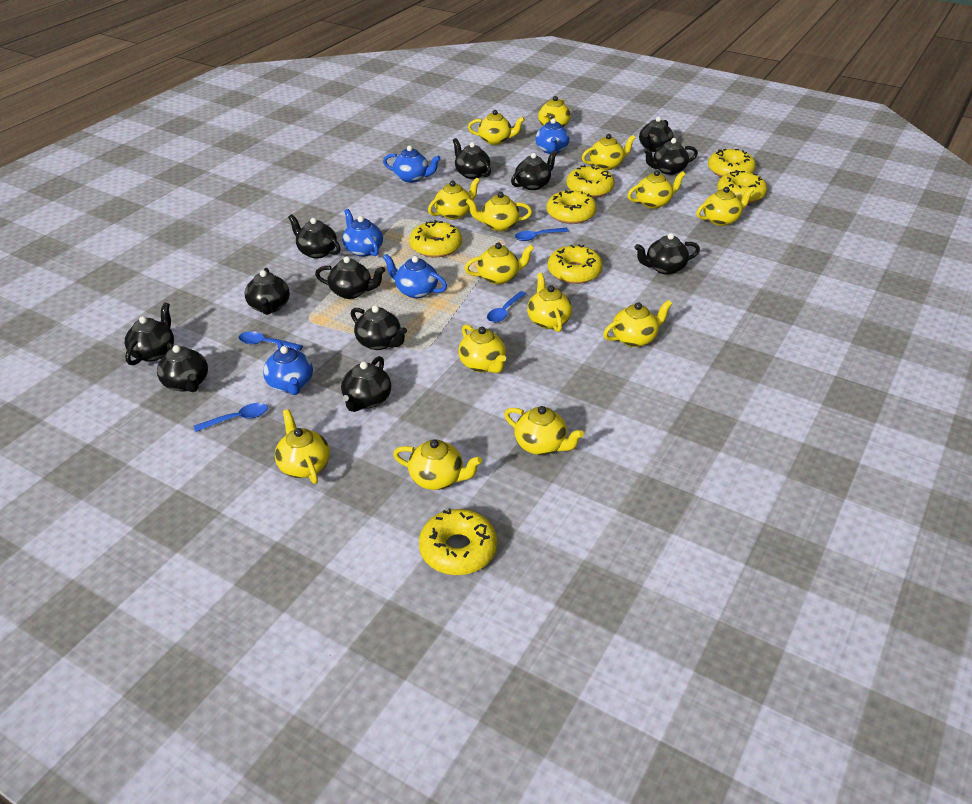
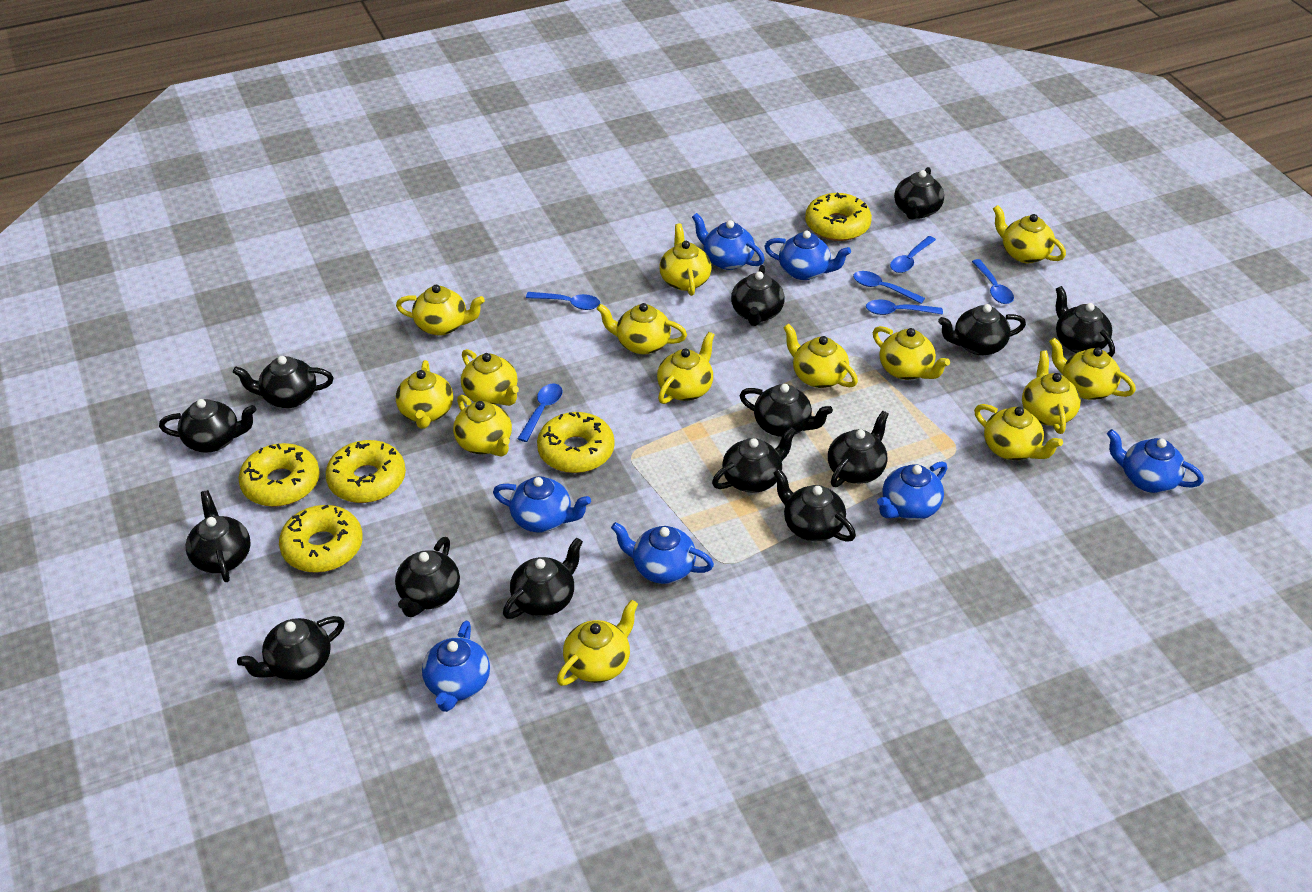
black teapot: [125,302,174,365] [157,343,208,392] [245,268,290,315] [288,214,341,259] [315,256,385,299] [341,356,391,412] [351,305,407,350] [453,138,491,179] [511,150,557,190] [635,233,700,275] [639,116,673,152] [643,138,698,175] = 12 -> [159,399,256,453] [186,490,251,582] [233,356,334,408] [237,616,345,681] [395,537,460,617] [503,538,583,619] [712,427,797,493] [731,265,785,326] [739,384,833,437] [774,469,856,542] [828,411,889,487] [894,167,944,220] [938,304,1026,355] [1056,286,1115,357] = 14
blue spoon: [194,403,268,432] [238,331,303,351] [487,291,526,323] [515,228,569,241] = 4 -> [518,383,563,442] [526,292,600,310] [853,271,925,304] [866,299,943,315] [890,236,936,273] [972,259,1014,304] = 6
blue teapot: [263,342,313,395] [342,209,383,257] [383,146,441,183] [383,254,447,298] [535,118,569,154] = 5 -> [422,621,490,712] [493,476,591,532] [611,522,714,584] [692,213,765,270] [764,230,851,280] [877,461,947,520] [1107,429,1204,493] = 7
yellow donut: [409,220,462,257] [419,508,497,575] [547,190,597,224] [548,244,603,284] [566,165,615,198] [708,149,756,177] [717,170,767,203] = 7 -> [238,443,320,507] [279,505,363,573] [325,440,406,503] [537,412,615,473] [805,193,872,241] = 5

